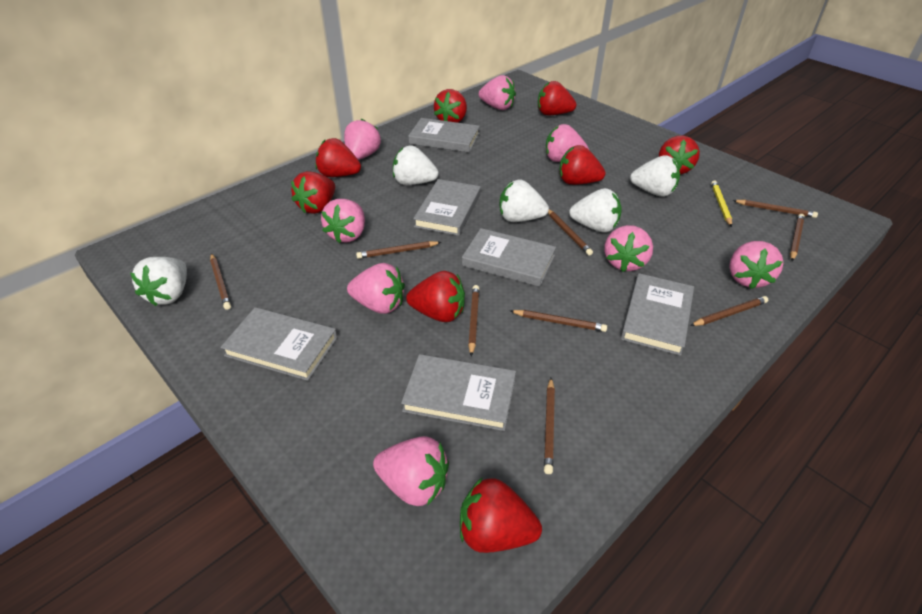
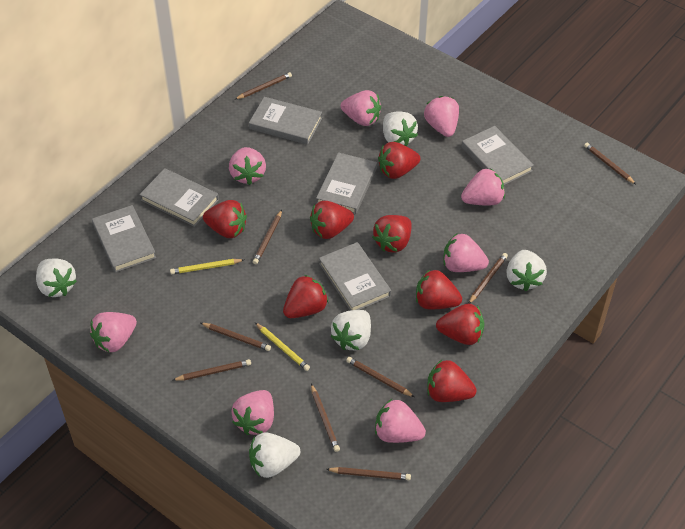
yellow pencil: [711,180,732,227] = 1 -> [170,259,244,274] [255,323,310,371] = 2

